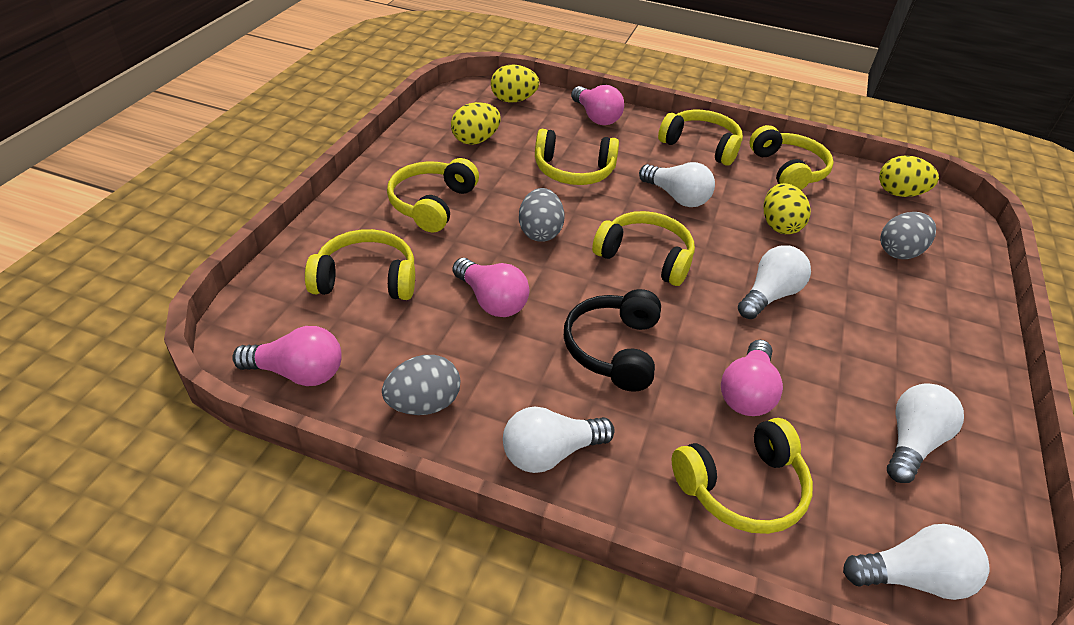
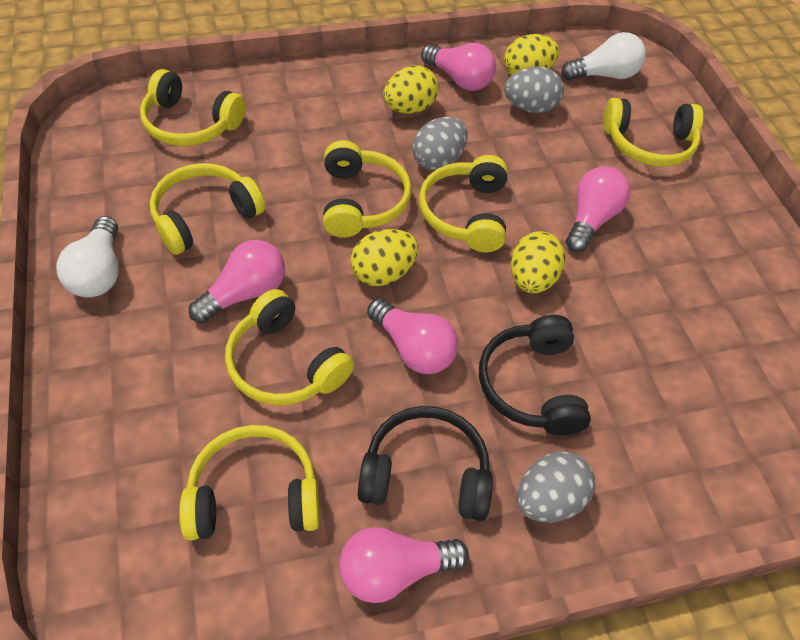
black headphones: [564,289,661,392] = 1 -> [358,406,493,521] [479,315,591,436] = 2
pink light bulb: [232,326,342,386] [453,258,529,317] [571,85,624,125] [721,340,783,416] = 4 -> [189,240,285,323] [339,527,469,603] [367,298,458,374] [421,43,496,91] [566,166,630,252] = 5
white light bulb: [503,406,615,473] [639,162,715,207] [738,245,811,319] [843,524,989,600] [887,383,964,483] = 5 -> [56,216,119,298] [561,32,646,81] = 2

